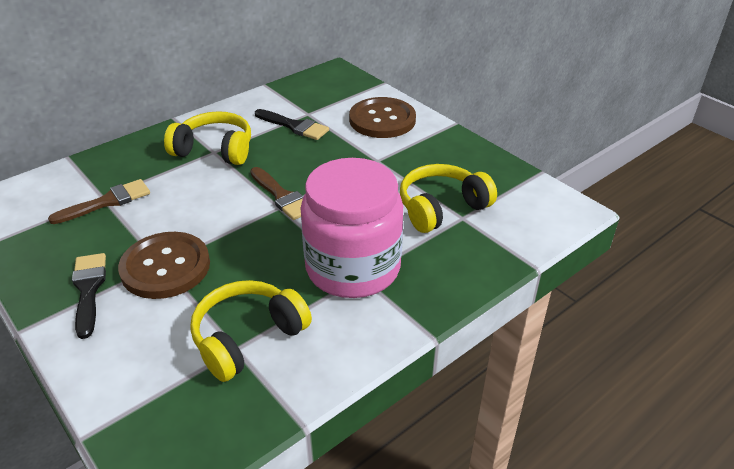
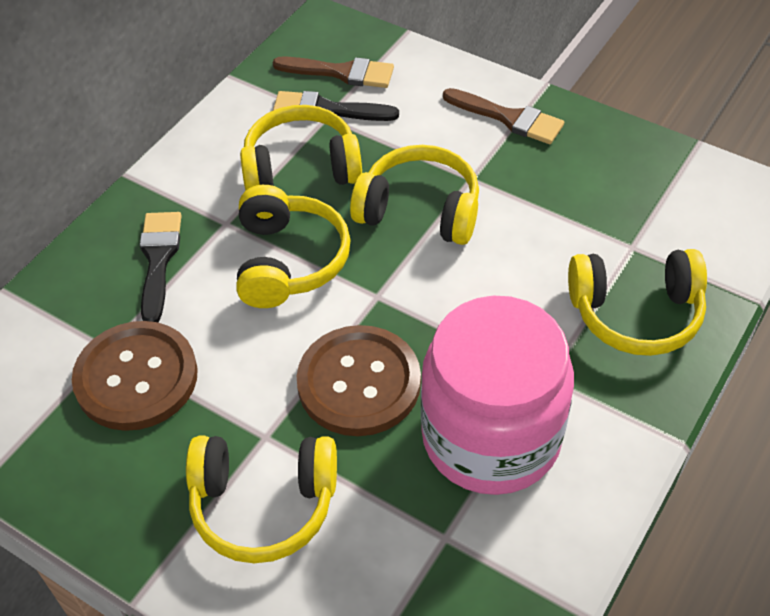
yellow headphones: [164,111,251,165] [190,280,312,382] [400,164,497,233] = 3 -> [186,436,337,563] [236,185,351,308] [240,105,362,191] [350,145,479,245] [568,249,707,356] = 5

